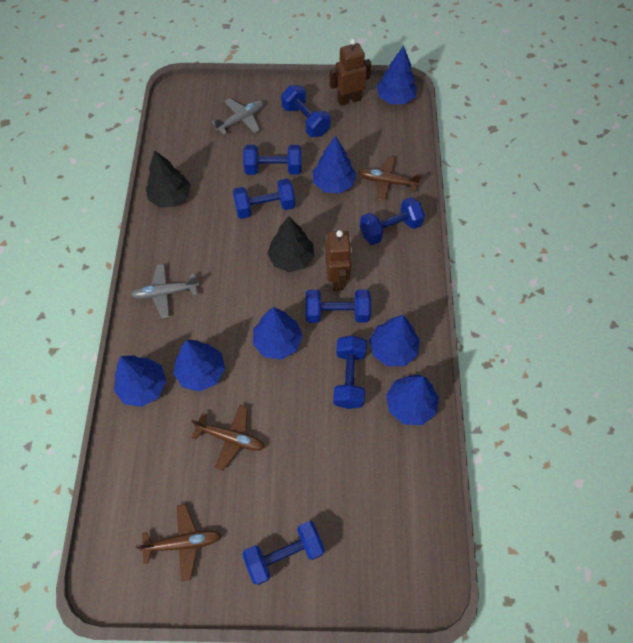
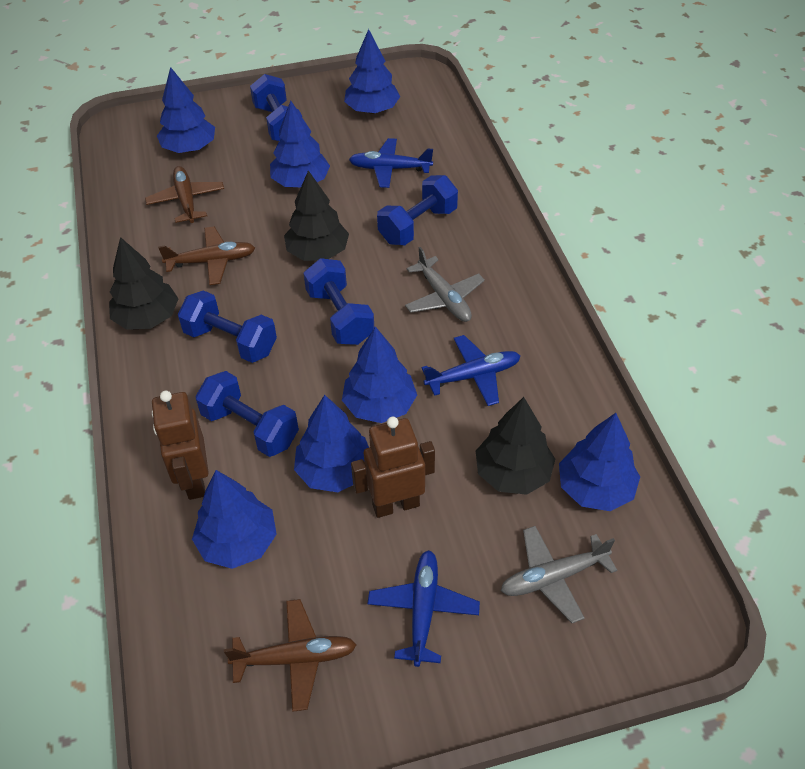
black tree: [146,150,191,208] [267,216,314,272] = 2 -> [109,237,179,330] [284,170,349,261] [476,397,555,495] = 3
blue dumbbell: [233,179,296,219] [242,521,325,585] [243,145,302,175] [281,85,330,137] [306,289,371,323] [333,335,367,409] [360,197,425,245] = 7 -> [178,290,277,363] [195,371,299,457] [250,74,302,141] [304,258,375,345] [377,175,458,245] = 5
blue plane: none = 0 -> [349,138,433,188] [367,550,480,667] [421,335,520,406] = 3

